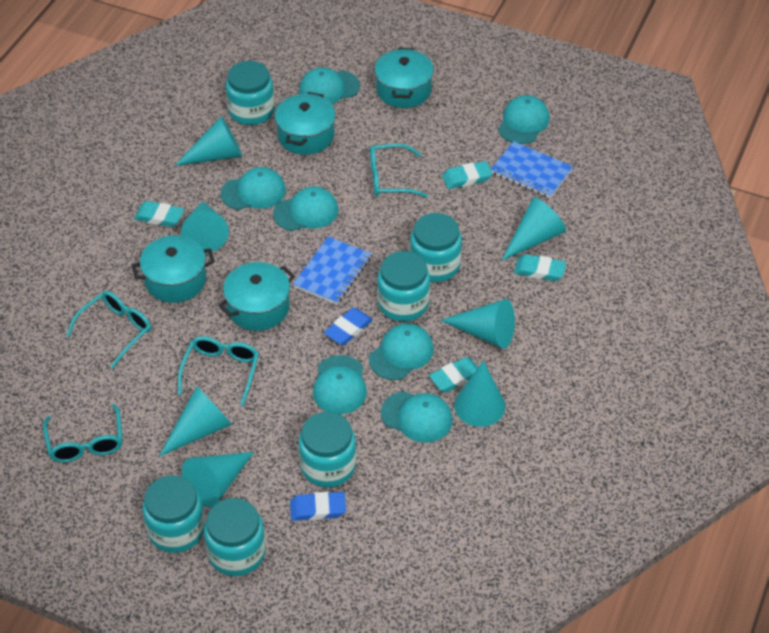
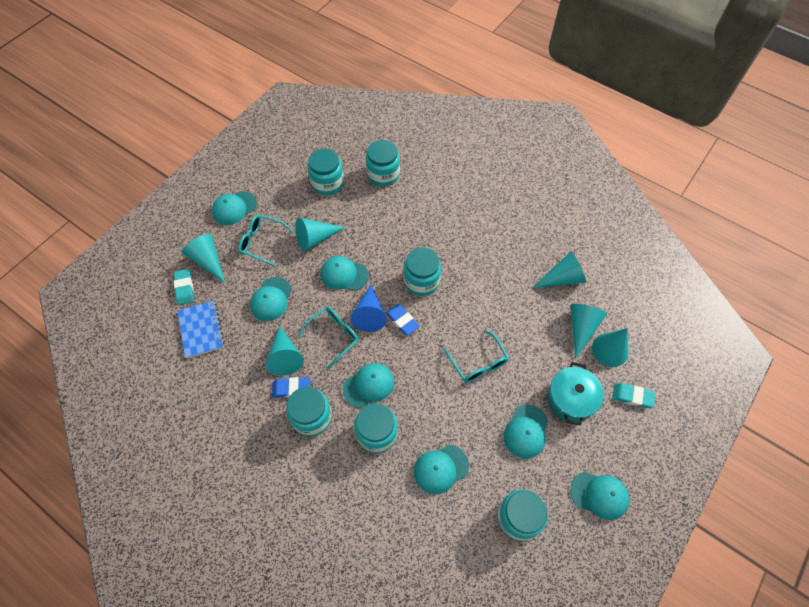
blue cone: none = 0 -> [350,285,387,332] = 1
blue notebook: [293,237,371,305] [491,141,573,198] = 2 -> [177,301,224,358] = 1
turquoise cone: [159,387,232,457] [174,116,242,166] [181,201,229,253] [182,452,254,507] [440,299,515,349] [454,361,505,427] [501,197,566,261] = 7 -> [182,234,225,283] [265,326,304,376] [295,218,346,251] [532,251,586,288] [571,304,607,359] [592,328,628,367] = 6
turquoise eraser: [134,201,184,227] [429,357,478,393] [442,161,492,189] [514,254,566,281] = 4 -> [174,269,194,305] [612,383,655,408] = 2
turquoise glasses: [43,404,123,463] [66,291,151,369] [178,336,259,406] [370,144,428,198] = 4 -> [238,215,294,267] [298,307,359,369] [444,330,509,383] = 3
turquoise pot: [132,235,215,303] [218,262,295,331] [275,92,336,155] [374,48,434,108] = 4 -> [547,362,604,426] = 1

